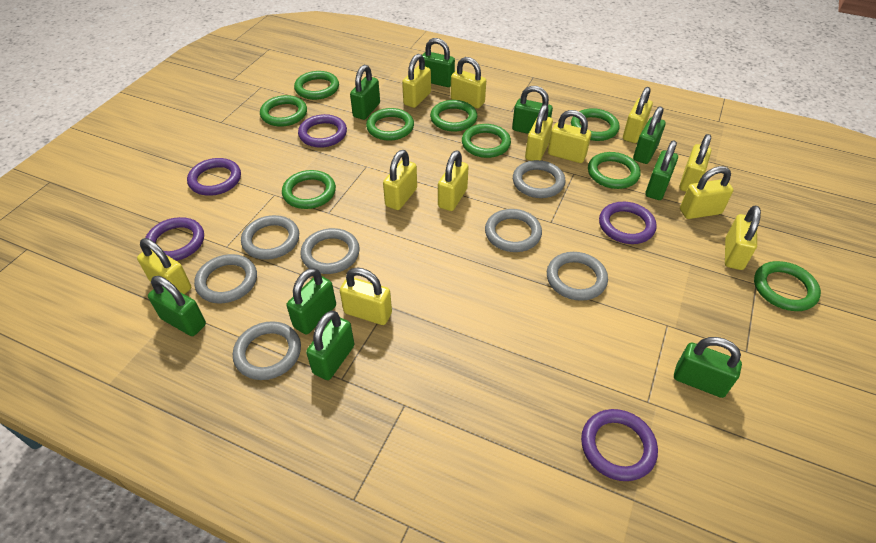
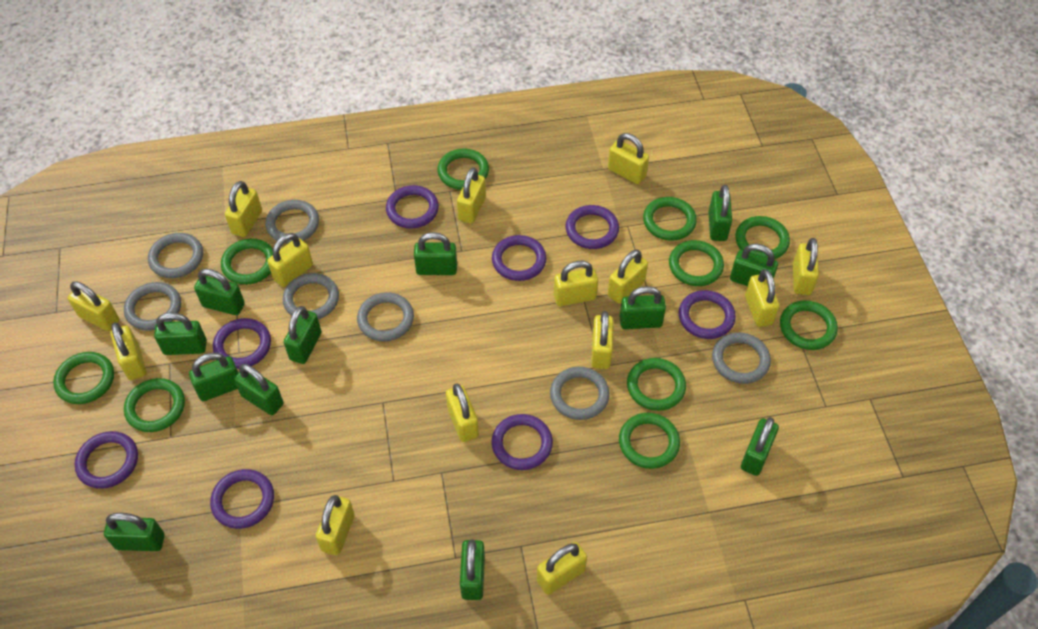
green padlock: [148,276,206,336] [286,268,336,335] [306,311,354,380] [350,65,380,120] [422,38,455,87] [512,86,553,134] [633,106,666,164] [645,140,678,200] [674,337,742,398] = 9 -> [104,513,165,551] [154,312,207,355] [189,353,238,401] [194,269,245,315] [234,364,283,415] [284,306,321,364] [414,232,457,275] [460,539,485,600] [620,286,666,329] [708,185,732,241] [730,243,778,286] [741,417,779,476] = 12
green ring: [260,95,307,127] [282,170,336,209] [294,71,339,100] [366,108,414,141] [430,100,477,132] [462,124,511,158] [571,108,620,141] [588,152,641,189] [754,261,821,311] = 9 -> [53,352,114,404] [124,378,185,432] [221,239,273,285] [437,149,489,190] [619,413,680,469] [627,358,686,411] [643,197,697,241] [669,240,724,286] [735,216,790,260] [780,300,838,350] = 10
purple ring: [145,217,204,261] [187,158,241,196] [298,114,347,148] [581,409,658,481] [599,202,657,244] = 5 -> [75,431,138,489] [210,469,274,529] [213,318,271,369] [386,185,439,229] [491,414,553,470] [492,235,547,281] [566,205,619,249] [679,290,736,339] = 8
yellow padlock: [137,238,191,294] [340,267,392,325] [383,150,417,210] [402,54,431,108] [438,150,469,211] [451,57,486,108] [525,104,553,161] [548,110,591,163] [623,87,653,143] [679,134,711,192] [680,166,733,219] [725,206,761,270] = 12 -> [67,281,119,331] [111,322,146,380] [225,181,262,237] [267,233,313,287] [316,495,355,555] [446,383,479,442] [457,167,486,224] [537,542,587,595] [554,261,598,306] [591,311,613,369] [608,133,649,184] [608,249,648,304] [745,269,780,327] [793,238,819,295] = 14

